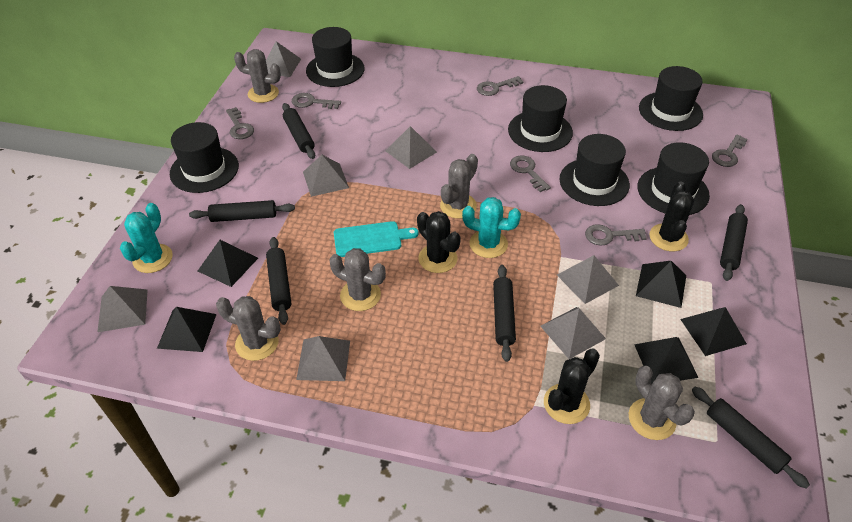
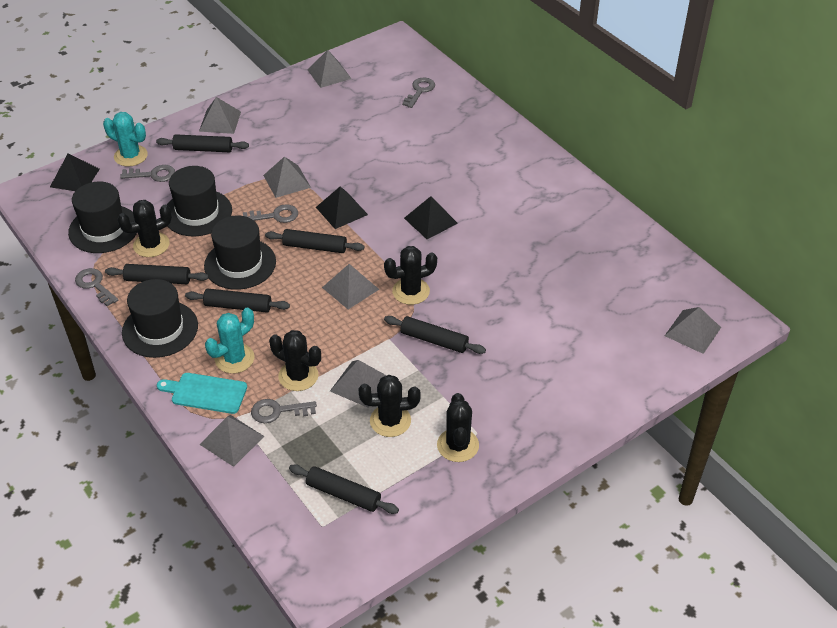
black cactus: [417,211,461,273] [544,349,600,424] [649,182,694,252] = 3 -> [117,200,172,257] [269,330,321,391] [358,375,421,437] [384,246,437,305] [437,393,479,462] = 5
black hat: [170,122,239,193] [306,27,365,87] [508,85,573,152] [559,134,630,206] [637,142,710,215] [639,66,703,131] = 6 -> [68,181,137,253] [122,279,198,358] [167,166,232,237] [204,215,276,290] = 4
black pyramid: [157,307,217,352] [198,240,258,287] [634,337,698,384] [636,261,686,308] [680,307,747,356] = 5 -> [50,153,100,191] [316,186,368,229] [404,196,458,239] = 3
grey cactus: [216,296,281,361] [234,49,281,103] [329,248,386,311] [440,154,478,219] [629,366,695,440] = 5 -> none = 0
grey key: [226,107,254,139] [292,93,341,109] [477,76,523,96] [510,156,551,192] [585,224,647,246] [712,135,747,167] = 6 -> [75,268,119,307] [120,165,175,182] [243,204,298,223] [251,399,317,423] [402,78,435,108] = 5

